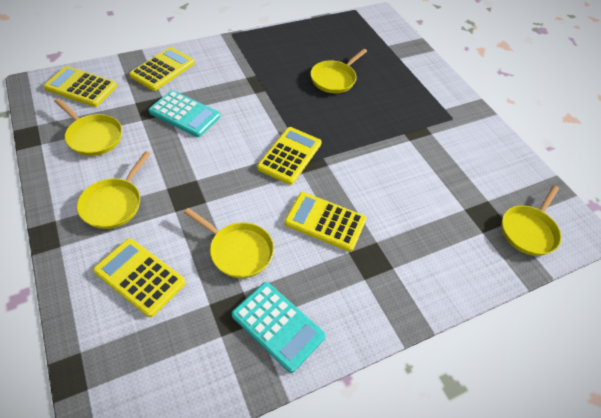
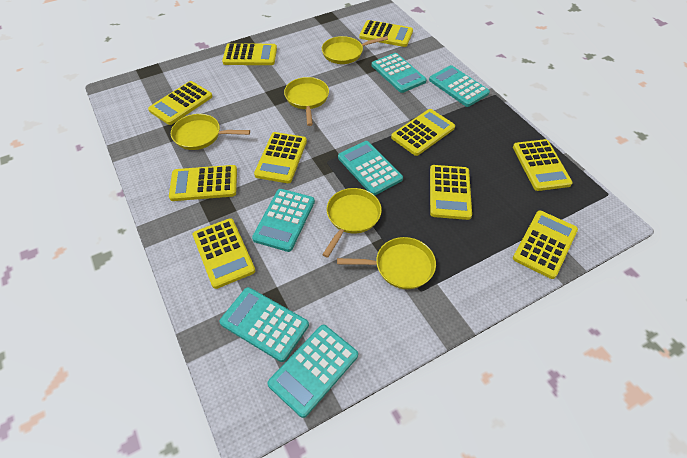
turquoise calculator: [149,90,220,137] [232,282,325,373] = 2 -> [219,287,309,362] [252,189,315,252] [267,325,358,418] [338,141,403,195] [372,53,427,93] [429,65,490,107] = 6
yellow calculator: [44,66,117,107] [93,238,186,317] [129,47,195,91] [257,127,322,185] [285,192,366,252] = 5 -> [148,81,213,125] [169,165,237,201] [193,218,255,289] [222,43,277,65] [254,132,307,183] [359,20,413,47] [391,109,455,156] [430,165,472,220] [513,139,573,191] [513,211,578,279] = 10

